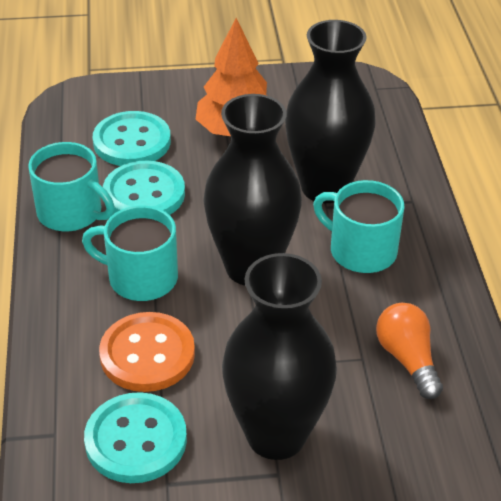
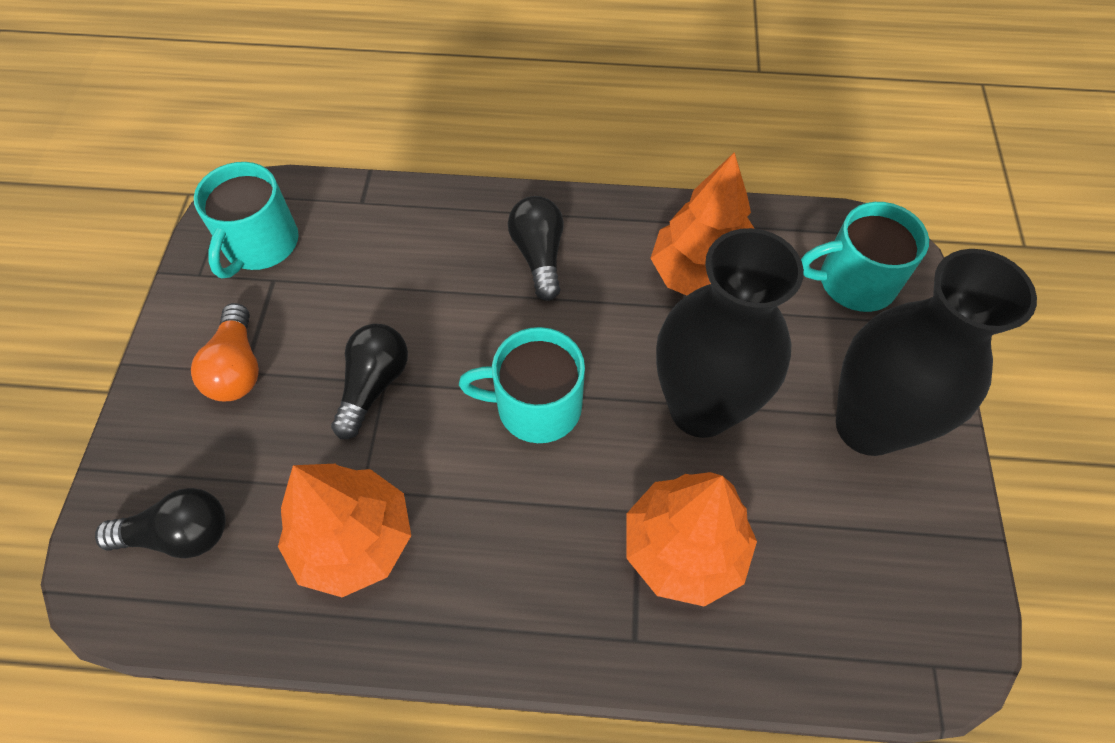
black light bulb: none = 0 -> [95,488,226,558] [331,324,408,439] [508,196,564,301] = 3
black vase: [203,94,302,285] [222,253,337,460] [285,20,376,203] = 3 -> [656,228,804,438] [836,249,1037,456] = 2
orange button: [99,312,195,392] = 1 -> none = 0
orange tree: [196,18,267,136] = 1 -> [278,464,411,597] [626,472,757,607] [650,152,755,295] = 3
turquoise button: [84,392,187,483] [93,111,171,166] [103,161,185,215] = 3 -> none = 0

